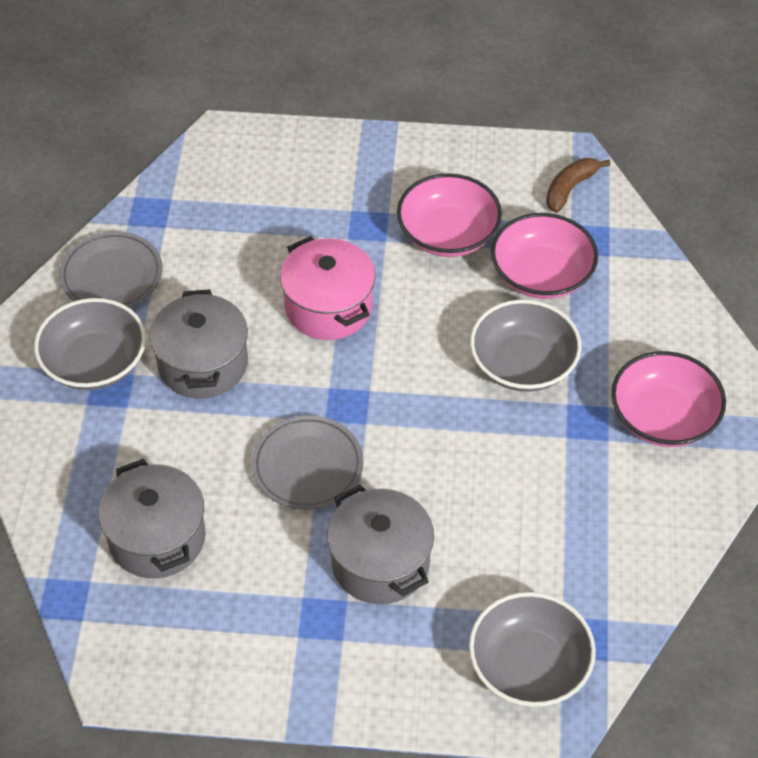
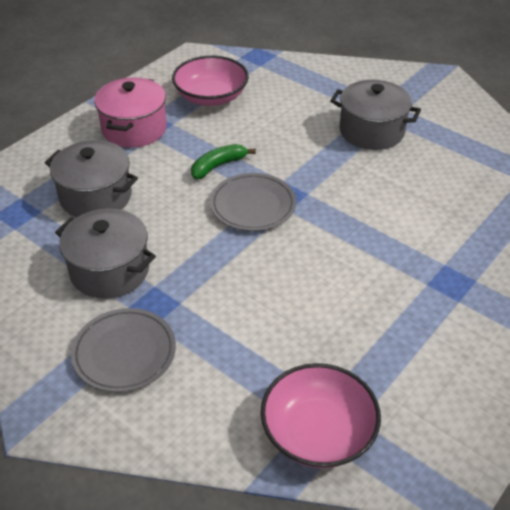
brown banana: [546,158,611,213] = 1 -> none = 0
green banana: none = 0 -> [191,144,256,179] = 1
grey bowl: [34,298,146,390] [469,592,596,707] [470,299,582,392] = 3 -> none = 0
pink bowl: [397,173,502,257] [491,213,598,299] [611,351,726,447] = 3 -> [172,56,249,106] [261,363,381,468] = 2

